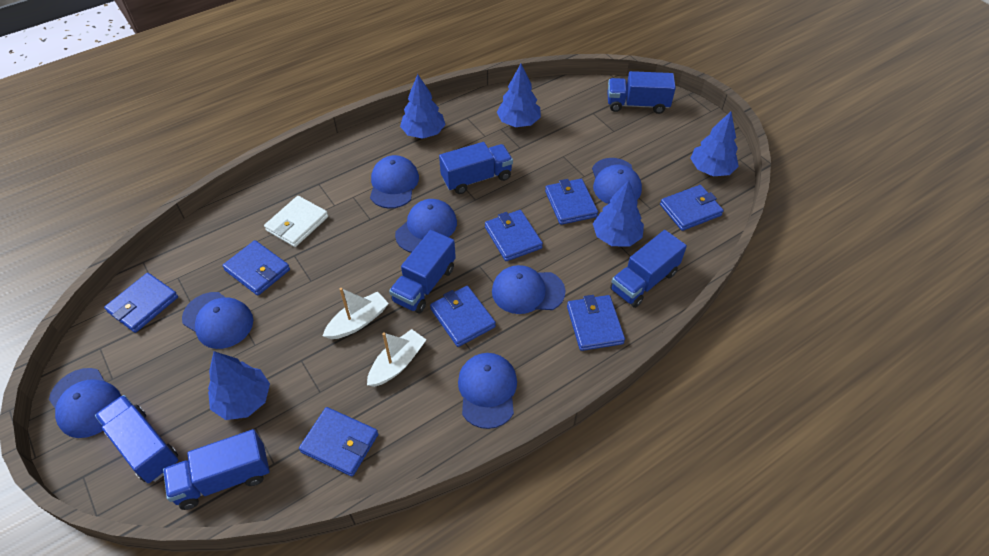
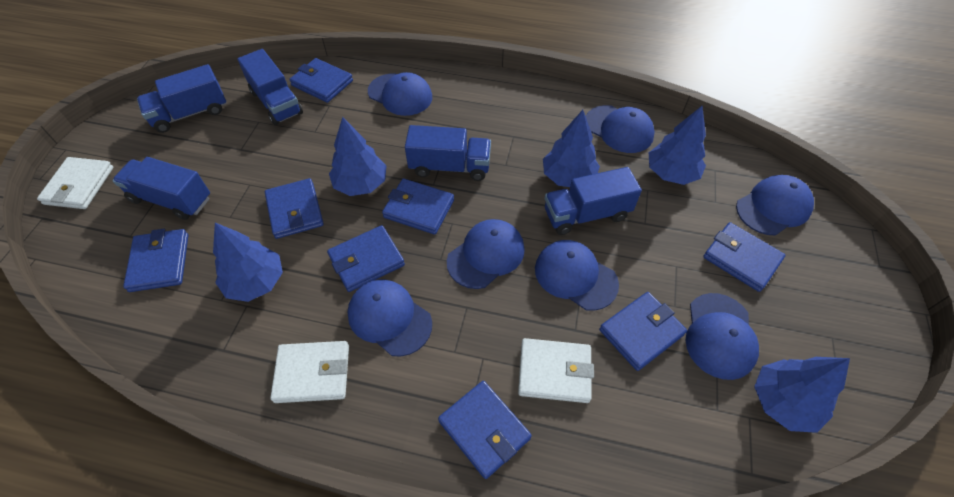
blue truck: [95,395,178,483] [163,429,270,510] [389,230,456,313] [439,142,513,194] [607,71,676,114] [610,230,687,308] = 6 -> [112,157,210,220] [137,64,227,133] [238,49,303,125] [405,125,491,181] [545,167,642,235] = 5
white boat: [323,288,389,339] [367,329,426,387] = 2 -> none = 0
white wallet: [264,196,328,247] = 1 -> [37,157,114,209] [270,341,349,403] [518,338,594,403] = 3

